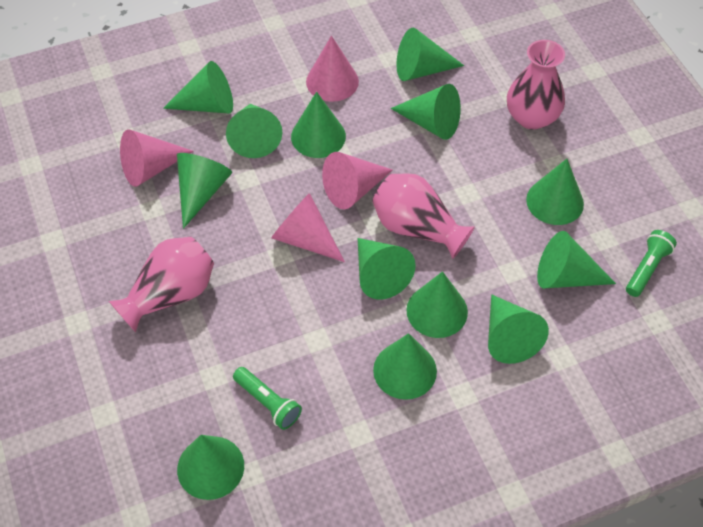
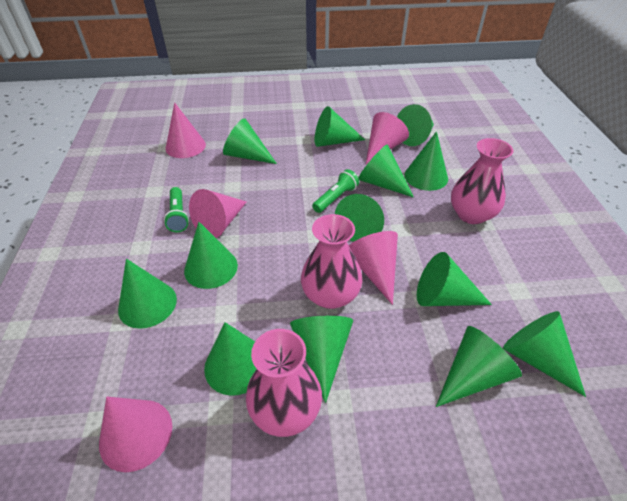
pink cone: [120,129,194,187] [271,193,345,262] [306,35,359,102] [322,152,392,209] = 4 -> [99,397,172,472] [166,102,206,158] [189,189,247,238] [349,231,398,305] [366,112,409,164] = 5

